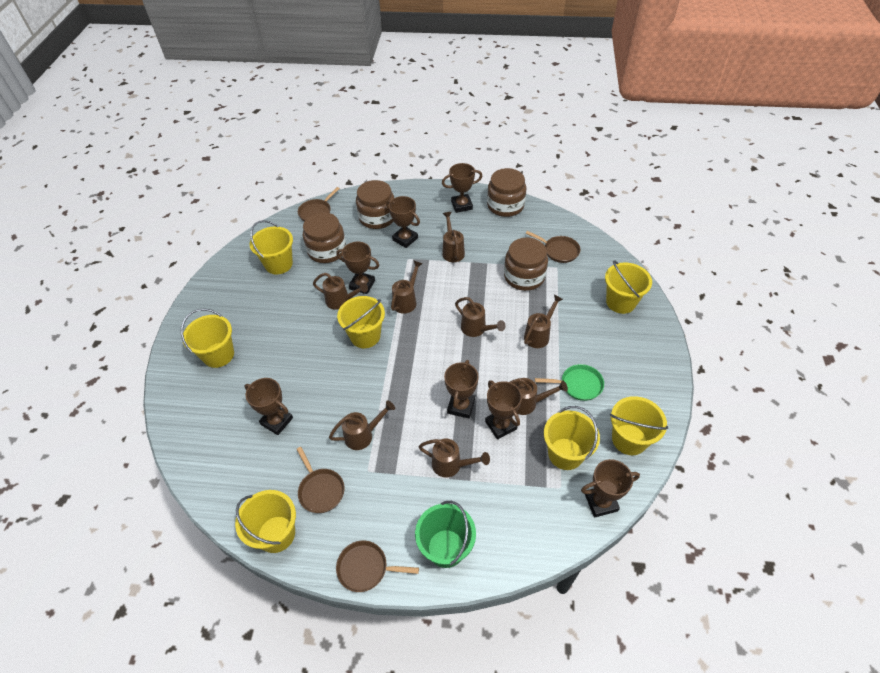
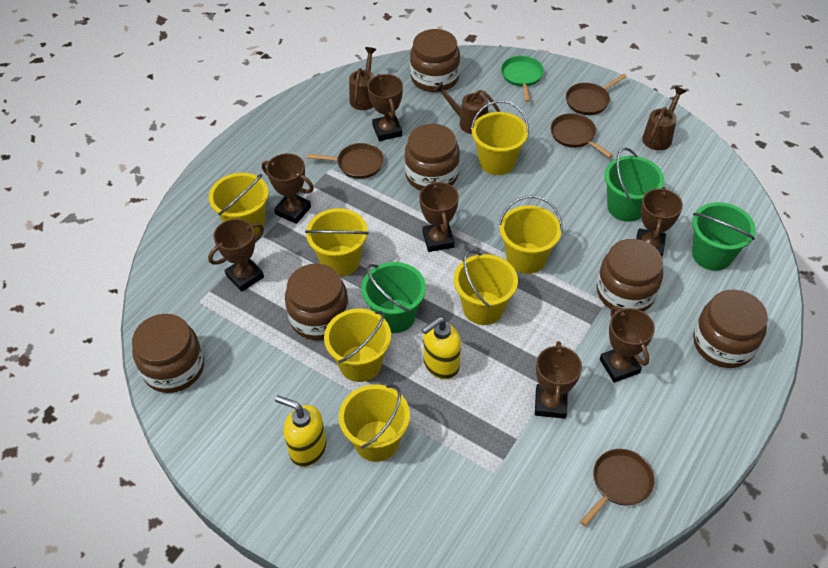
brown jar: [303,212,346,263] [356,180,394,229] [487,168,526,217] [504,237,548,291] = 4 -> [132,314,204,393] [285,264,349,340] [405,124,460,190] [410,29,460,92] [597,239,663,312] [693,289,768,368] = 6
brown watering can: [313,273,368,310] [329,400,395,450] [391,260,422,314] [419,439,490,477] [442,212,465,262] [455,297,506,337] [510,378,568,415] [524,295,563,348] = 8 -> [349,47,377,110] [434,82,500,134] [642,87,686,150] = 3
green bucket: [415,501,476,568] = 1 -> [362,262,426,333] [604,147,664,222] [692,202,756,271] = 3
yellow soap dispenser: none = 0 -> [275,395,327,467] [422,317,461,379] = 2

